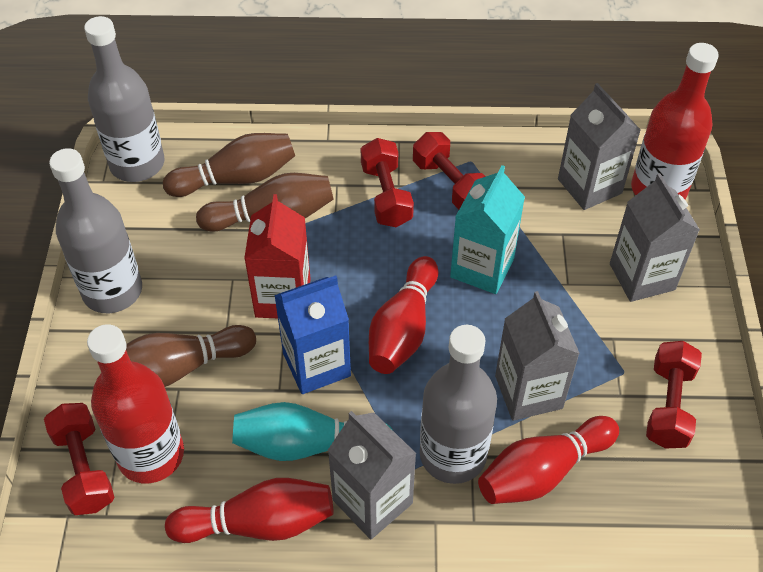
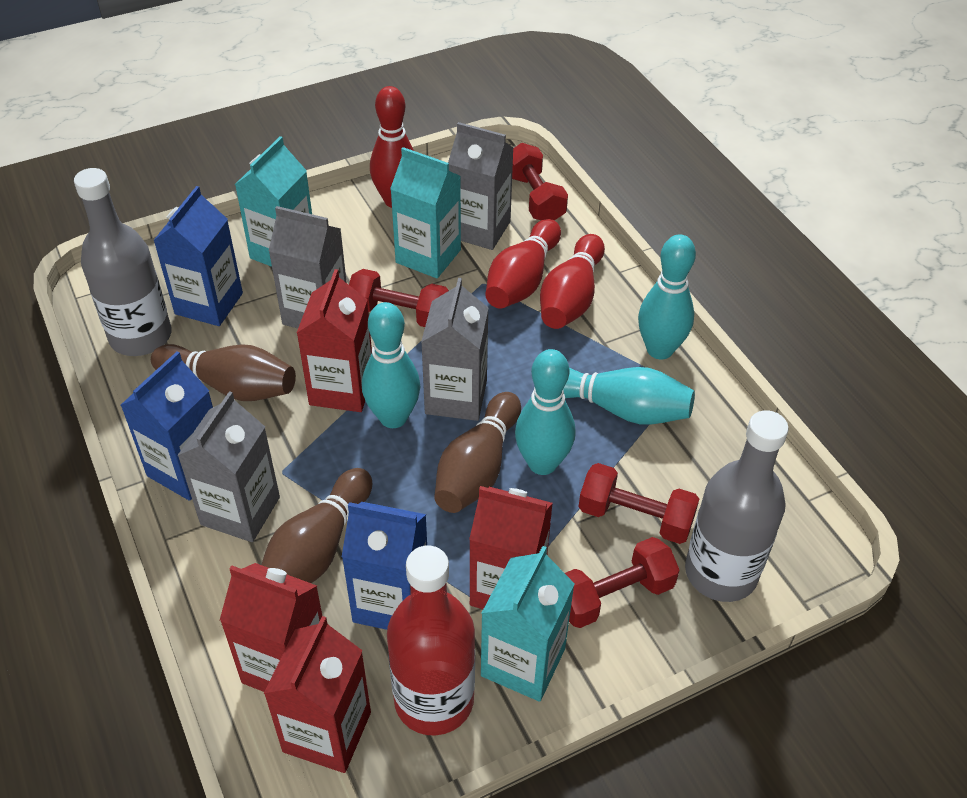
blue carton: [274,275,351,394] = 1 -> [121,351,213,501] [153,186,243,326] [342,502,427,630] = 3
grey bottle: [49,148,142,313] [84,16,164,182] [420,325,497,484] = 3 -> [74,168,172,356] [685,410,789,602] = 2
red bottle: [87,324,184,483] [631,43,719,200] = 2 -> [387,546,475,736] = 1
red carton: [244,194,311,318] = 1 -> [220,563,322,692] [264,616,371,773] [297,269,372,412] [469,486,553,609] = 4
turquoise bowling pin: [232,402,393,461] = 1 -> [362,302,420,428] [515,349,575,475] [563,367,695,425] [638,235,696,360] = 4
turquoise carton: [450,165,525,294] = 1 -> [235,136,312,267] [390,147,461,278] [481,546,575,702] = 3

